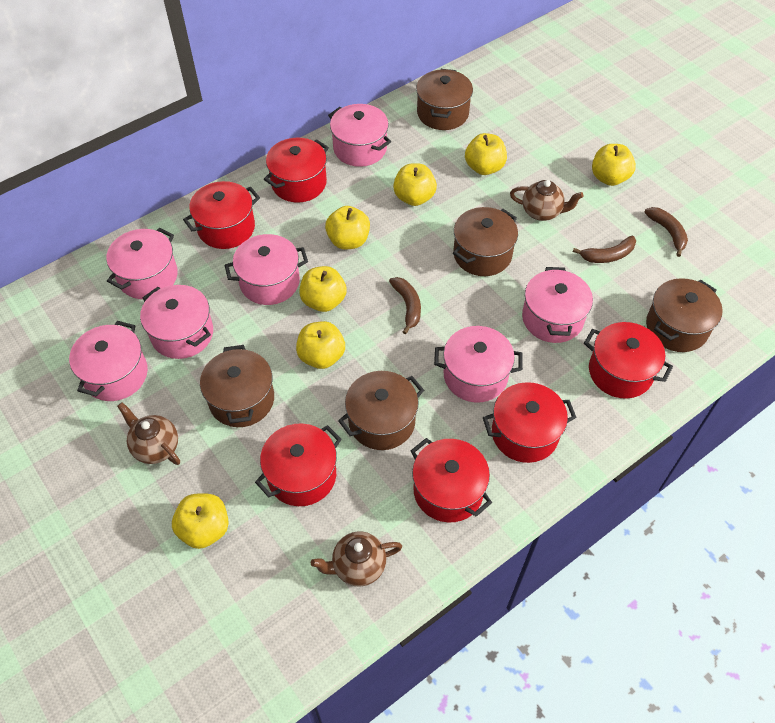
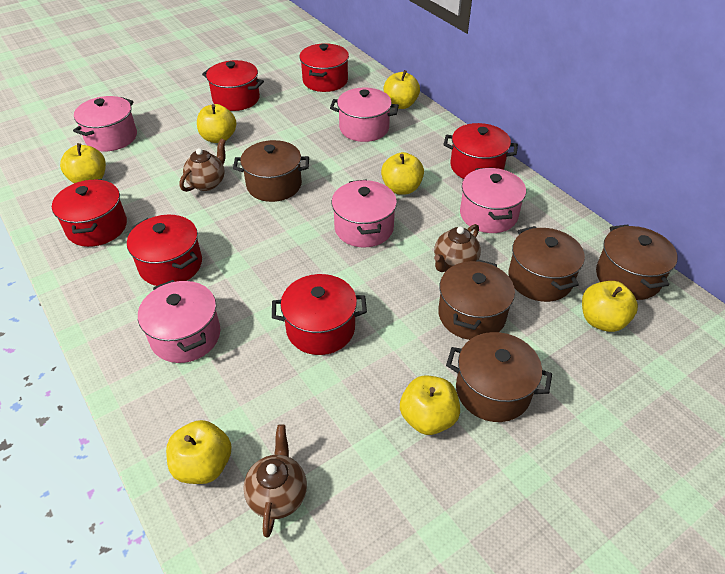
brown banana: [389,277,421,335] [573,236,636,263] [644,207,688,257] = 3 -> none = 0
pink pot: [69,321,148,401] [106,228,178,299] [140,285,213,359] [225,234,308,305] [328,104,391,167] [434,326,523,402] [522,267,593,343] = 7 -> [73,96,137,151] [138,280,220,363] [330,87,399,142] [332,180,397,248] [460,167,526,233] = 5

